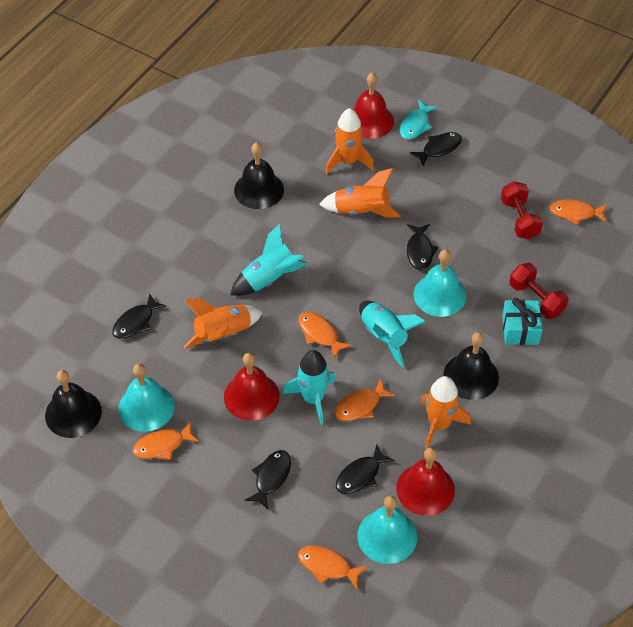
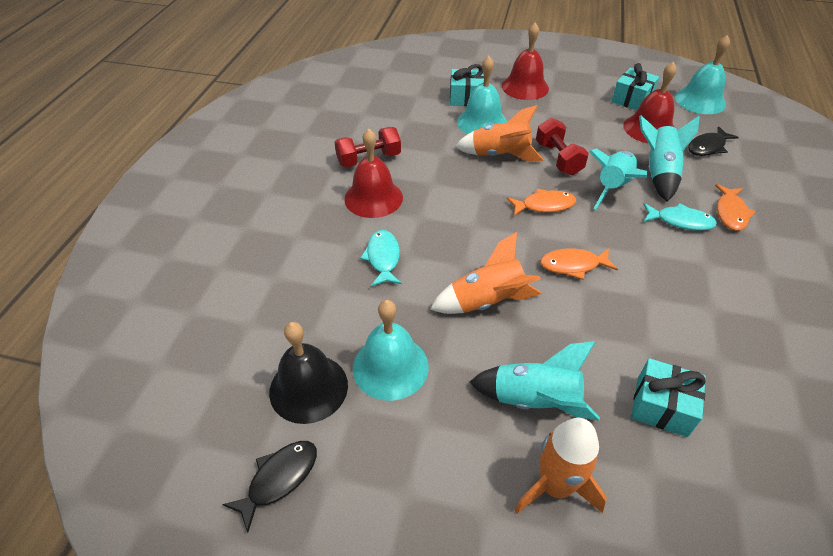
black bell: [45,370,102,438] [234,143,284,209] [443,332,499,400] = 3 -> [269,322,348,424] = 1
black fish: [112,294,167,339] [245,450,291,510] [336,444,395,494] [407,224,438,270] [410,132,462,166] = 5 -> [222,441,317,533] [688,126,739,156] = 2
orange fish: [133,421,199,460] [298,545,368,589] [299,312,352,358] [334,378,395,421] [550,199,608,225] = 5 -> [507,189,576,216] [540,248,618,280] [715,184,756,231] = 3
orange rocket: [184,298,263,349] [319,168,401,217] [326,108,374,174] [420,376,471,449] = 4 -> [430,232,541,314] [455,105,544,161] [515,418,607,514] = 3
turquoise fish: [400,100,438,139] = 1 -> [360,230,402,287] [643,203,717,231] = 2
turquoise gift: [502,298,542,345] = 1 -> [450,64,484,106] [611,63,659,110] [631,358,706,437] = 3

